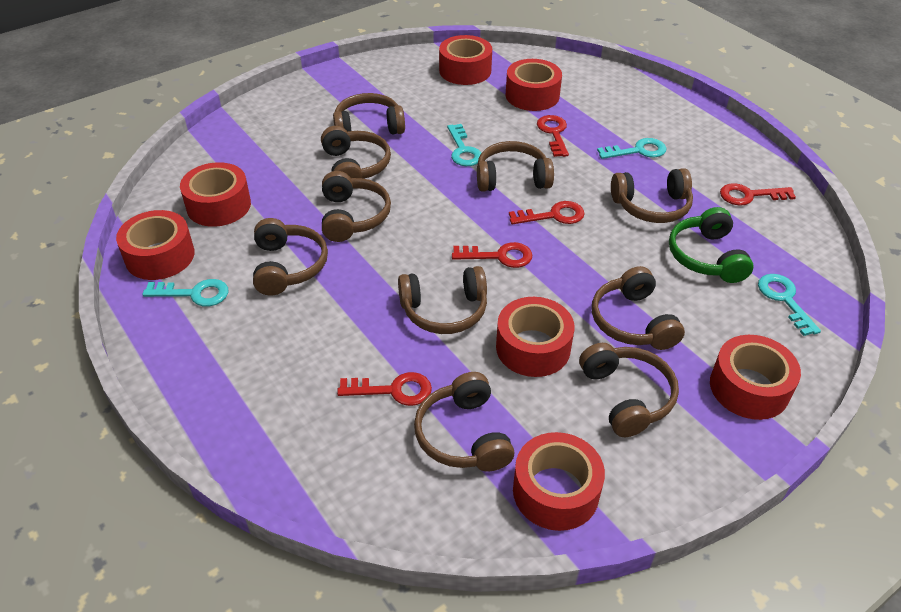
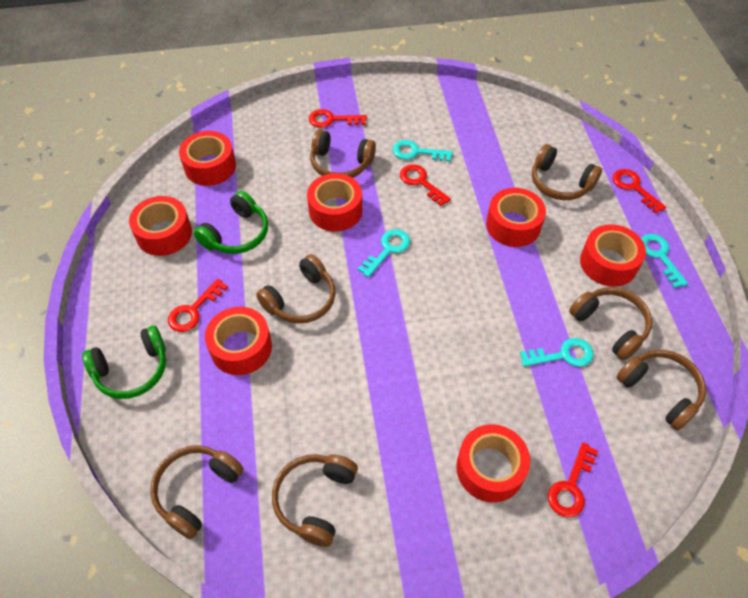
brown headphones: [253,218,328,295] [321,126,391,179] [322,171,391,242] [333,93,405,135] [398,266,487,334] [414,372,514,471] [477,141,554,192] [579,343,679,437] [592,266,685,350] [611,168,693,223] = 10 -> [150,445,244,539] [256,254,336,324] [272,454,358,547] [310,130,376,178] [532,144,602,200] [569,287,652,360] [617,350,706,431] = 7
green headphones: [669,207,753,283] = 1 -> [82,325,166,399] [194,191,268,254] = 2

